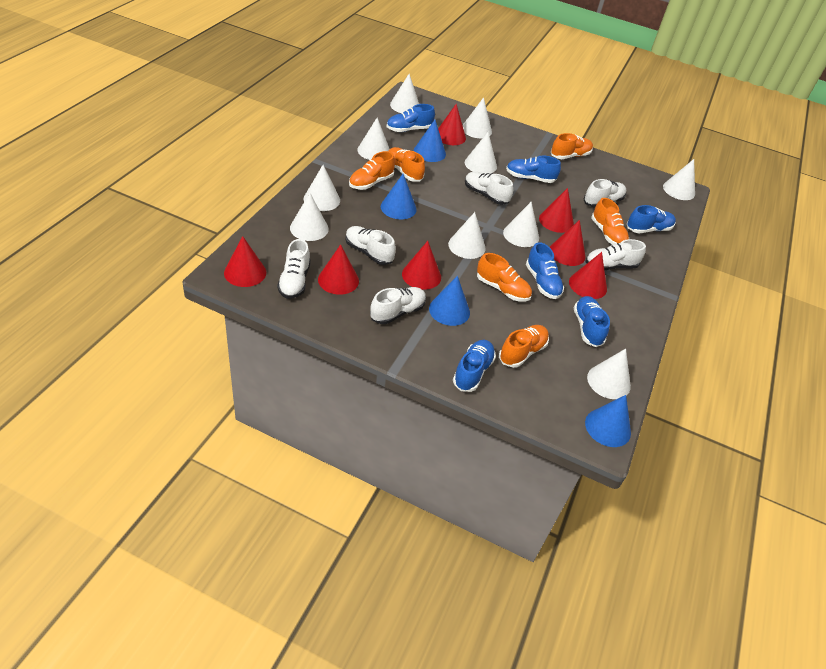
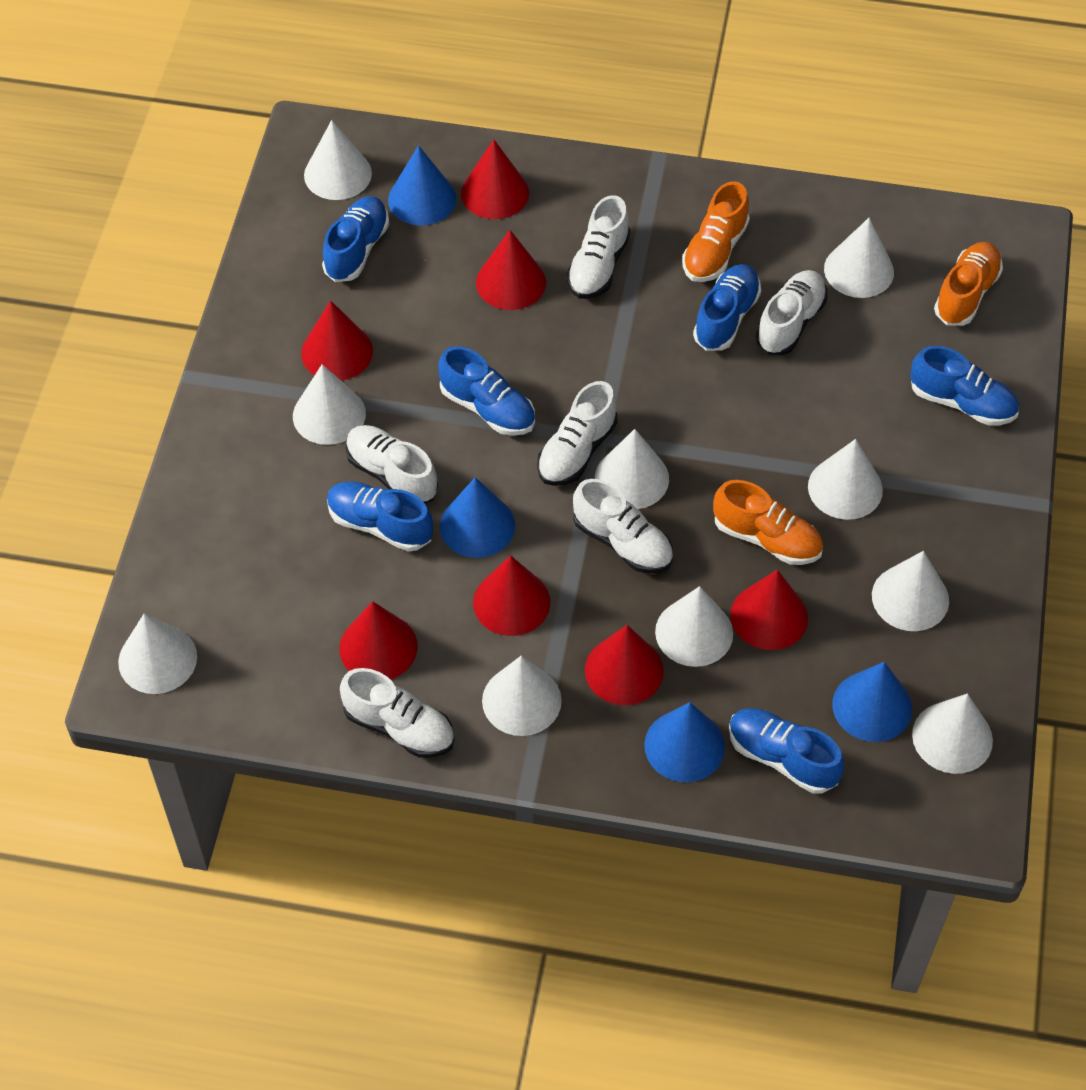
orange shoe: [349,151,395,190] [389,147,425,182] [477,253,532,302] [499,325,549,368] [551,133,593,159] [591,198,629,245] = 6 -> [682,181,750,282] [713,480,823,565] [934,242,1003,326] = 3

